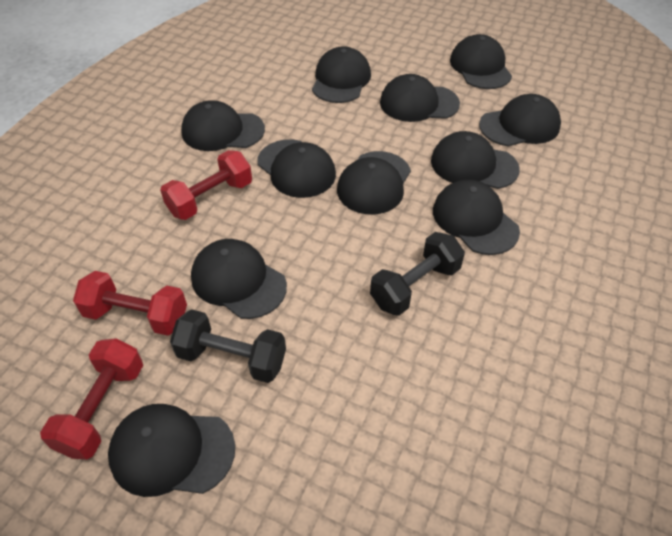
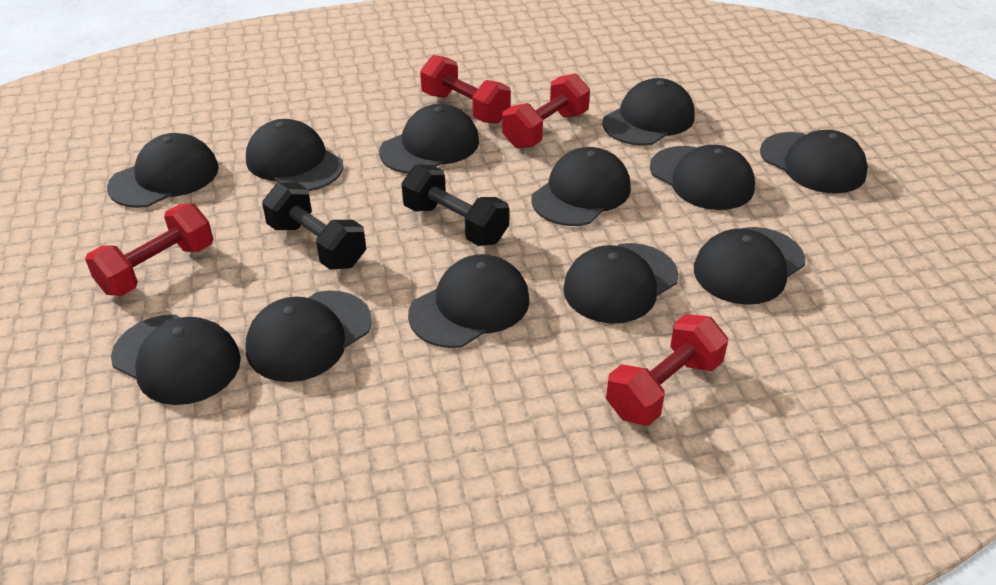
black cap: [108,404,235,497] [181,100,265,151] [191,239,287,319] [257,140,336,198] [312,46,371,103] [337,151,411,214] [380,74,460,122] [431,131,520,189] [433,179,520,255] [450,34,512,89] [479,94,561,146] = 11 -> [107,133,219,208] [111,315,241,405] [245,291,372,382] [246,119,344,191] [379,104,479,174] [408,254,530,348] [531,147,631,226] [563,243,679,324] [602,78,695,146] [650,145,755,210] [694,227,805,305] [760,130,868,193] = 12
red dumbbell: [40,338,143,460] [73,271,187,336] [160,150,252,220] = 3 -> [85,203,213,296] [420,55,511,124] [502,73,590,148] [606,314,728,426] = 4

